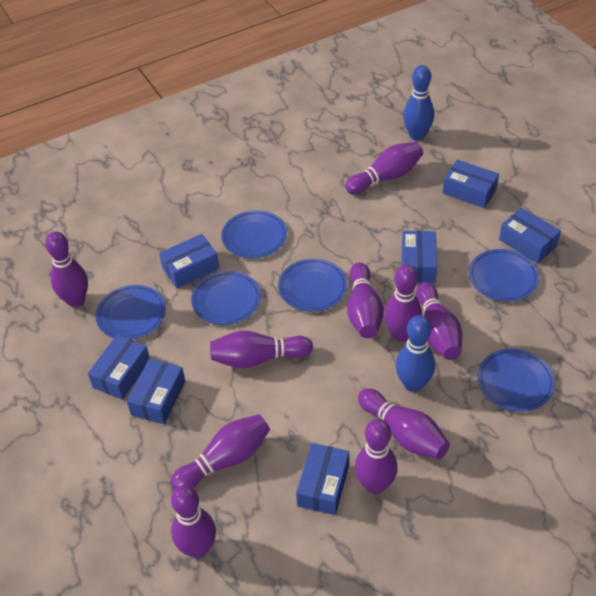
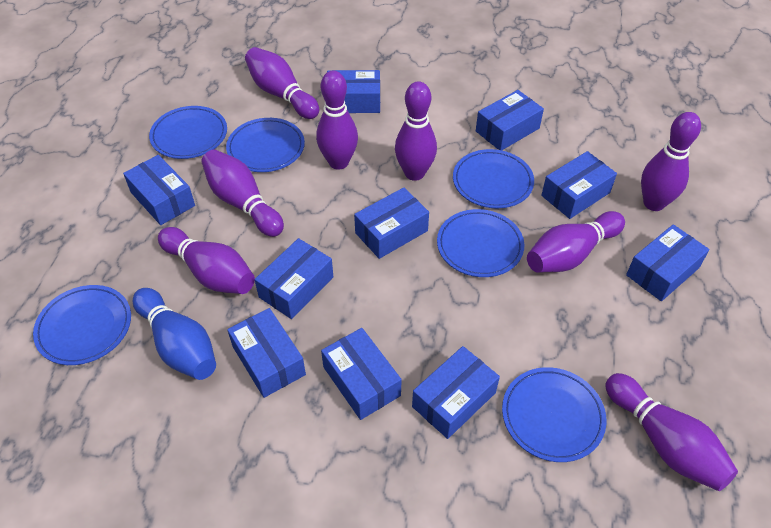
blue bowling pin: [396,315,435,392] [403,65,434,141] = 2 -> [133,288,216,380] = 1
blue box: [88,335,150,400] [127,359,185,424] [159,234,219,288] [296,443,349,515] [402,231,437,283] [443,159,499,208] [499,208,561,264] = 7 -> [123,155,195,225] [227,308,306,398] [255,238,333,319] [321,328,402,420] [327,70,380,113] [354,187,429,259] [412,346,500,439] [476,90,544,150] [541,151,617,219] [626,224,710,301] = 10
purple bowling pin: [45,231,88,307] [170,414,270,490] [171,485,216,558] [210,331,313,368] [345,142,423,195] [347,262,384,338] [355,419,398,494] [358,388,450,459] [384,265,422,342] [416,282,462,360] = 10 -> [158,227,255,294] [201,149,284,237] [245,47,319,119] [316,71,358,170] [395,81,437,181] [527,211,625,273] [605,373,738,491] [641,112,701,211] = 8

